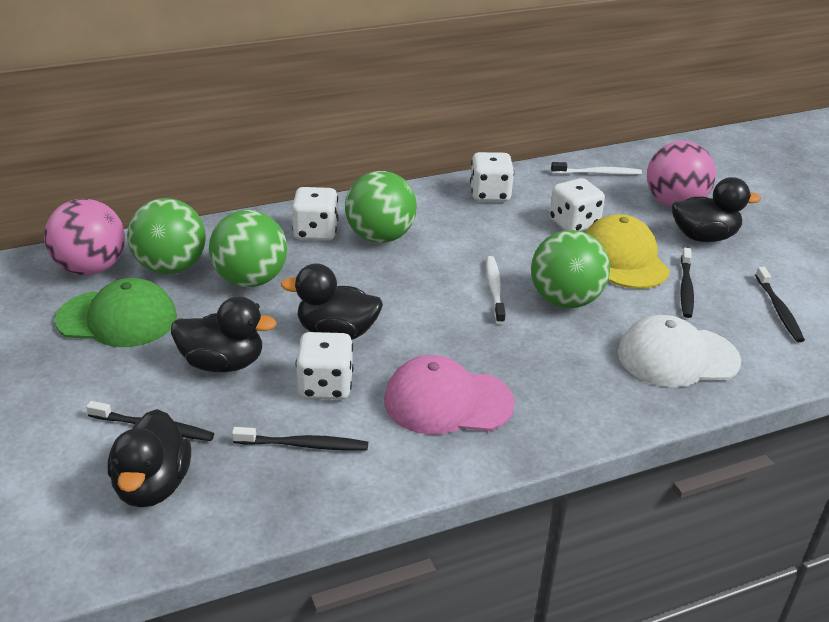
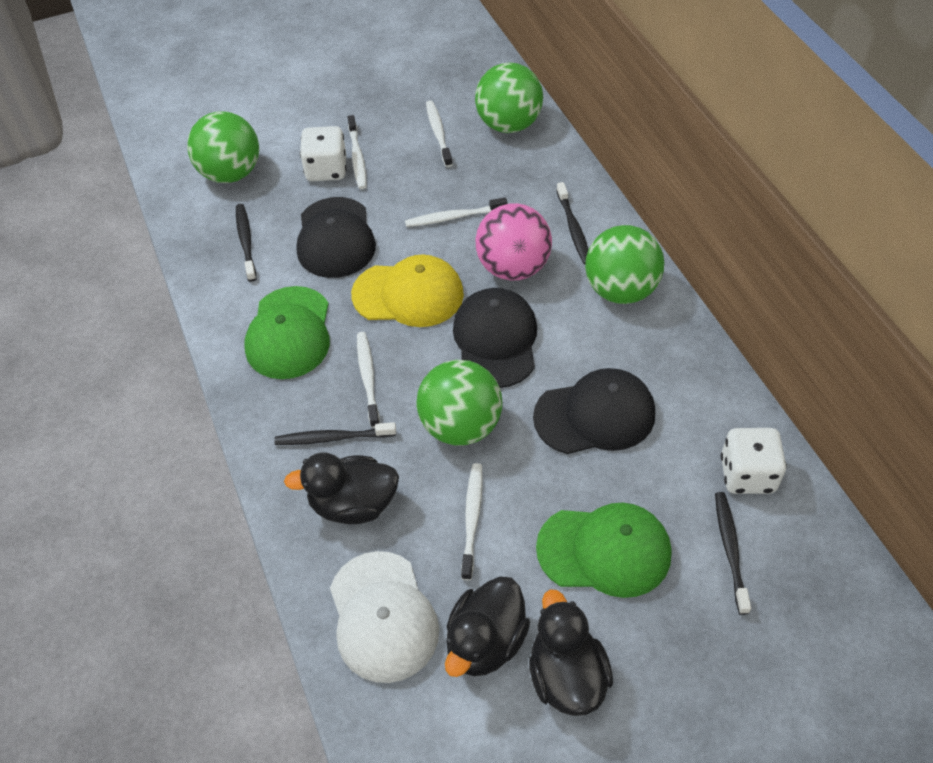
black cap: none = 0 -> [296,197,376,278] [453,288,537,388] [533,368,655,454] = 3
black duck: [108,409,191,507] [171,296,277,372] [281,264,383,340] [672,177,761,242] = 4 -> [284,452,399,524] [445,577,530,677] [529,589,613,716] = 3
green cap: [55,278,177,347] = 1 -> [244,286,330,379] [536,503,671,598] = 2
pink ball: [44,199,125,275] [647,141,716,207] = 2 -> [476,203,552,280] = 1
pink cap: [384,355,515,435] = 1 -> none = 0
white dice: [292,187,339,241] [296,332,353,400] [470,152,514,202] [549,178,605,231] = 4 -> [300,126,346,181] [721,428,787,494] = 2
white toothbrush: [486,256,506,324] [551,162,642,175] = 2 -> [347,115,366,189] [357,332,380,428] [405,197,508,227] [426,100,453,167] [461,463,483,580] = 5

